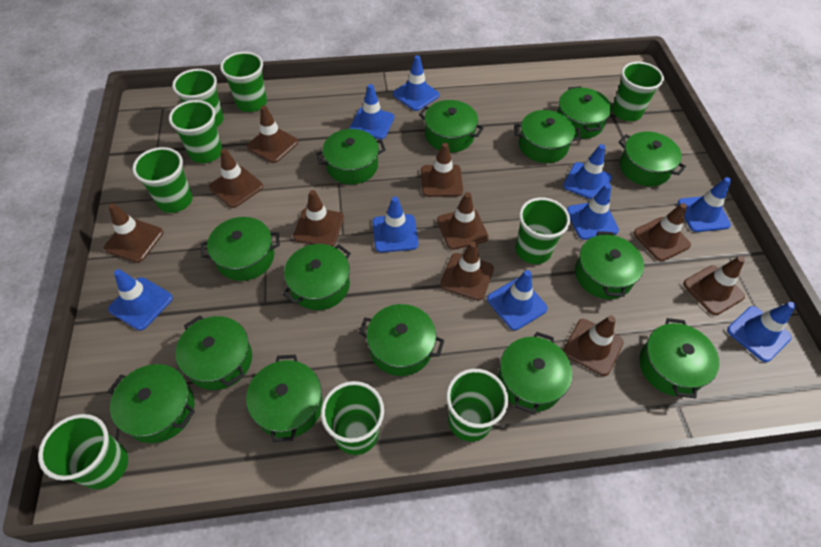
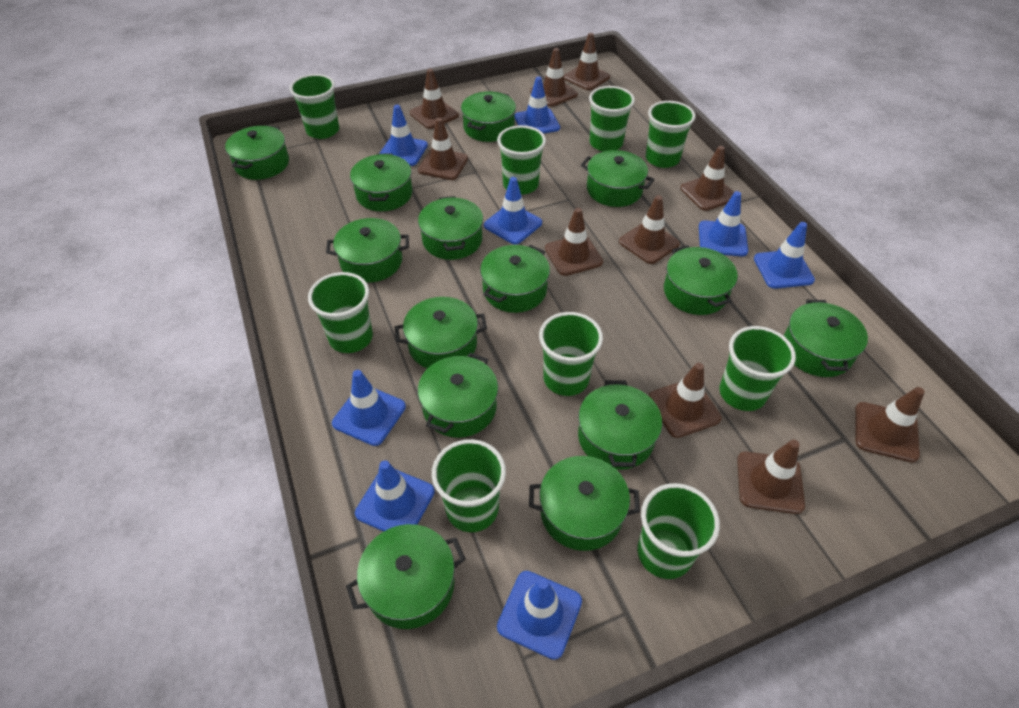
blue traffic cone: [108,269,173,330] [349,84,394,139] [372,197,419,252] [393,55,440,111] [487,270,548,330] [563,144,612,200] [567,184,619,240] [678,177,731,232] [727,302,796,362] = 9 -> [332,370,406,446] [355,460,435,532] [379,105,428,166] [484,177,542,244] [497,571,582,660] [515,76,560,134] [699,191,748,256] [754,222,815,289] = 8

